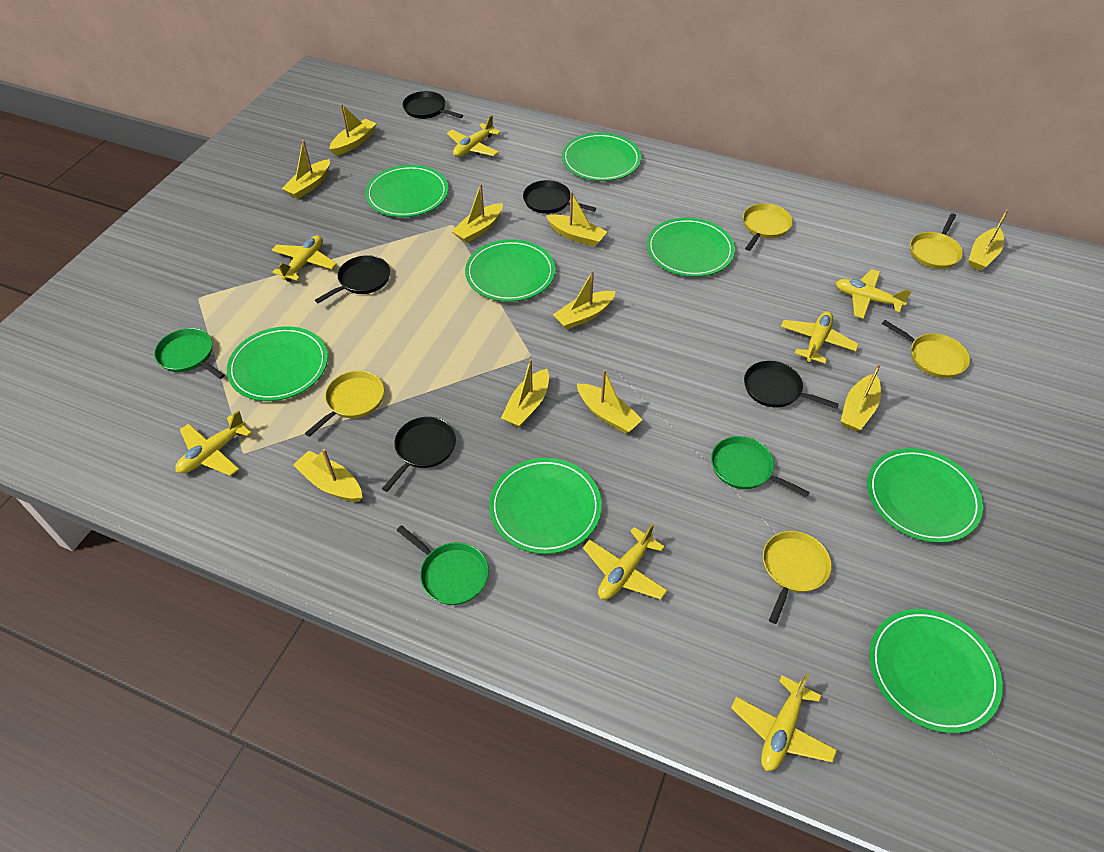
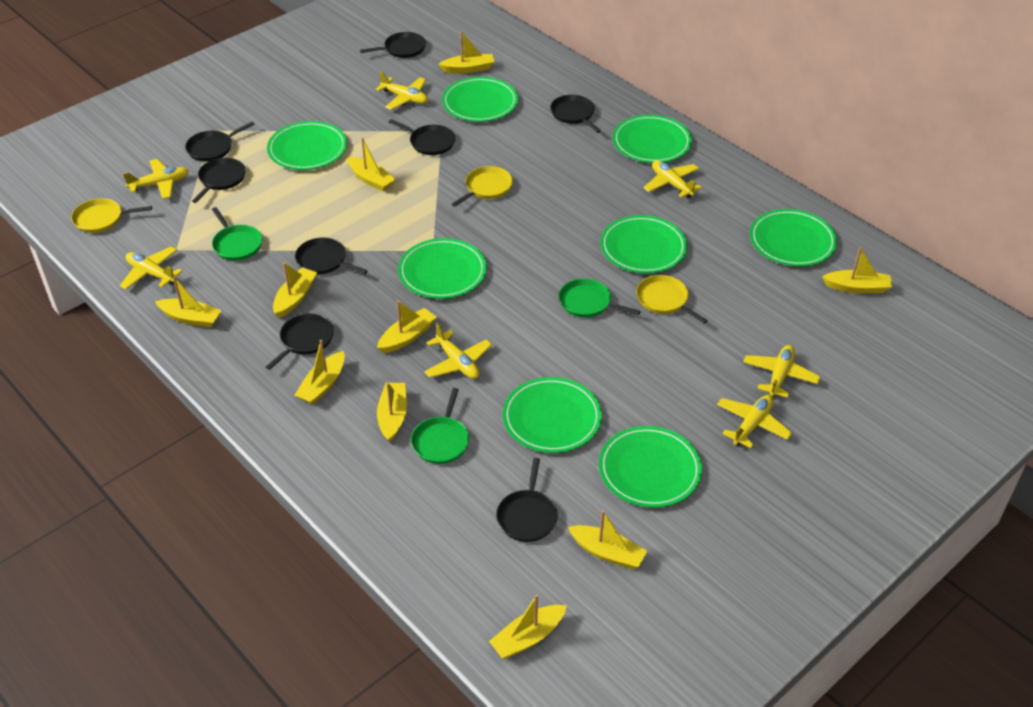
black pan: [315,255,390,303] [382,417,456,492] [402,91,463,119] [523,180,596,214] [744,361,839,409] = 5 -> [185,122,255,162] [192,158,246,203] [266,313,334,370] [295,237,368,274] [360,32,426,58] [389,119,456,155] [496,458,558,542] [550,95,601,133] = 8
yellow pan: [305,371,384,437] [743,203,793,251] [763,531,832,624] [882,320,970,378] [910,213,963,269] = 5 -> [71,198,152,233] [452,166,513,207] [636,275,708,324] = 3

